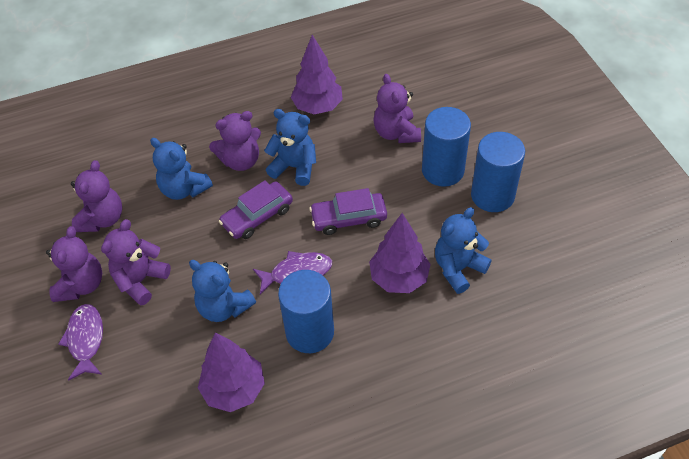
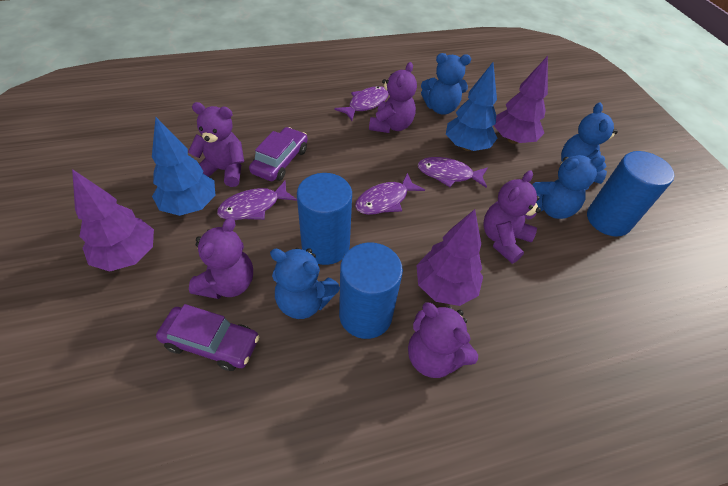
blue tree: none = 0 -> [152,117,215,216] [446,62,497,151] = 2
purple fish: [58,304,103,380] [253,251,332,294] = 2 -> [217,181,297,220] [334,86,389,121] [355,173,425,215] [418,157,488,188] = 4

